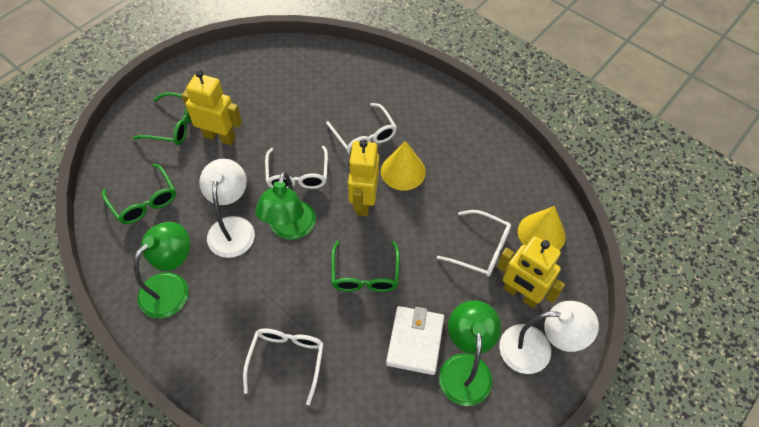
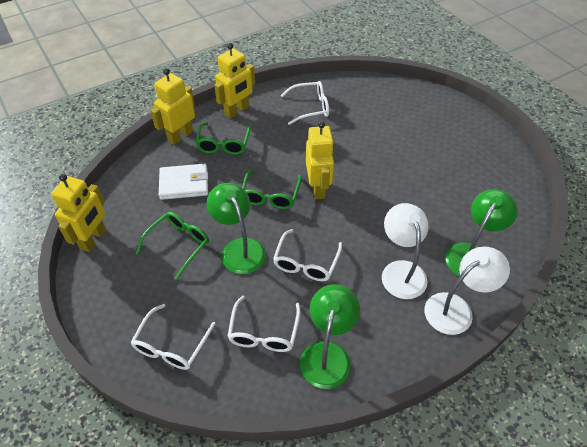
yellow cone: [381,141,426,190] [518,206,566,250] = 2 -> none = 0
yellow robot: [182,70,242,145] [348,139,379,216] [497,236,565,308] = 3 -> [51,174,106,252] [150,68,195,145] [214,43,255,119] [306,121,334,199] = 4

